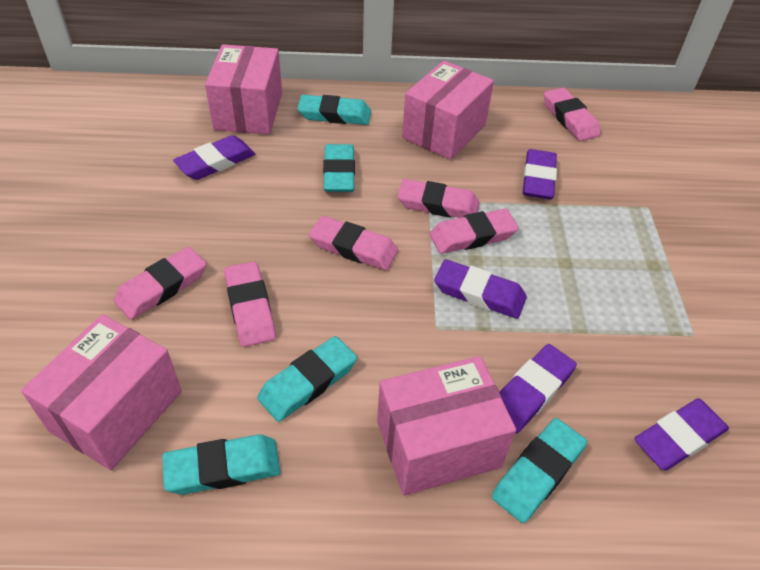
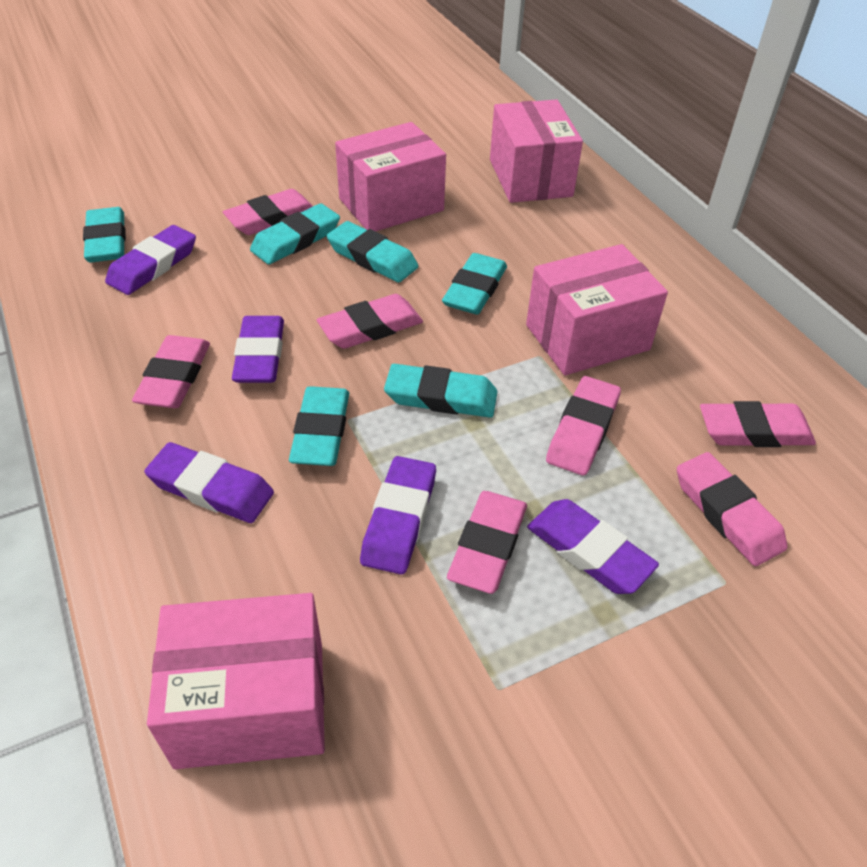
pink eraser: [114,247,206,320] [224,261,276,347] [309,216,398,270] [398,179,480,218] [430,209,519,254] [544,87,601,141] = 6 -> [132,335,210,408] [223,189,313,235] [317,294,423,349] [447,491,527,594] [546,376,621,476] [677,452,787,566] [700,401,816,447] = 7
turquoise eraser: [162,434,280,494] [257,336,357,422] [297,95,371,125] [323,144,355,192] [491,418,587,523] = 5 -> [83,207,126,262] [250,203,340,264] [289,386,349,466] [327,221,419,283] [384,364,498,418] [442,253,507,315] = 6

